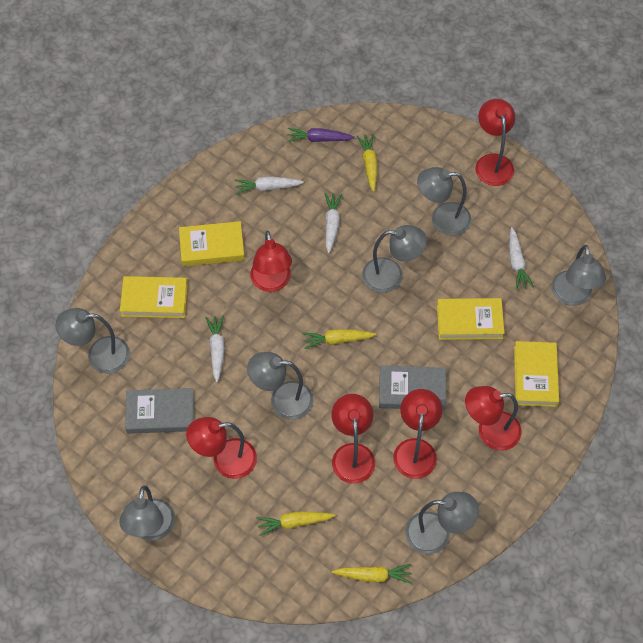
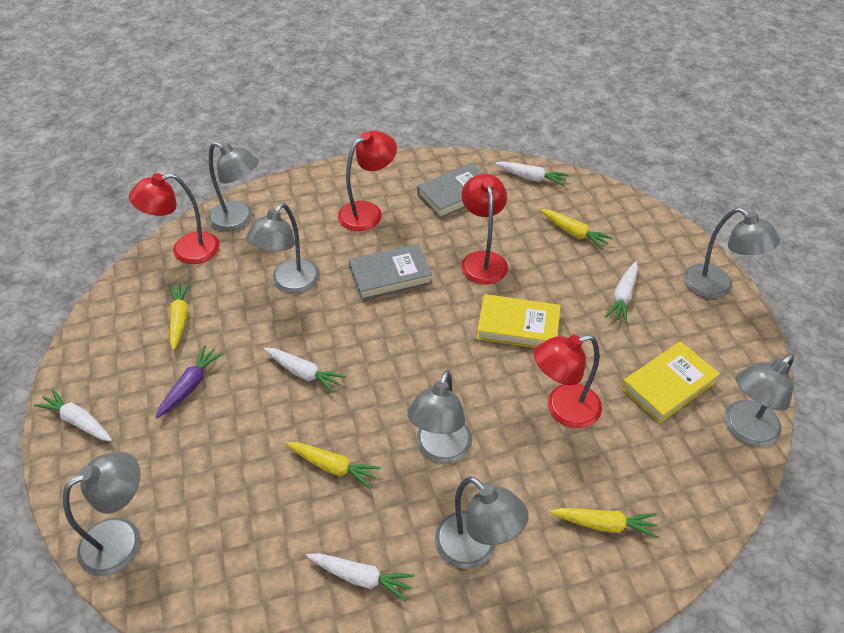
red lamp: [186,417,257,479] [250,231,292,292] [331,394,375,484] [393,389,442,479] [465,386,521,451] [475,99,515,186] = 6 -> [129,173,220,264] [338,131,397,231] [461,174,508,284] [534,335,602,428] = 4
white carrot: [205,316,225,382] [235,176,304,194] [325,193,342,253] [509,227,534,290] = 4 -> [34,389,112,441] [264,348,346,394] [306,553,415,602] [495,161,569,186] [605,261,638,323] = 5
yellow book: [120,276,188,318] [179,221,245,266] [437,298,505,340] [514,341,559,407] = 4 -> [477,294,561,348] [621,341,720,423] = 2

